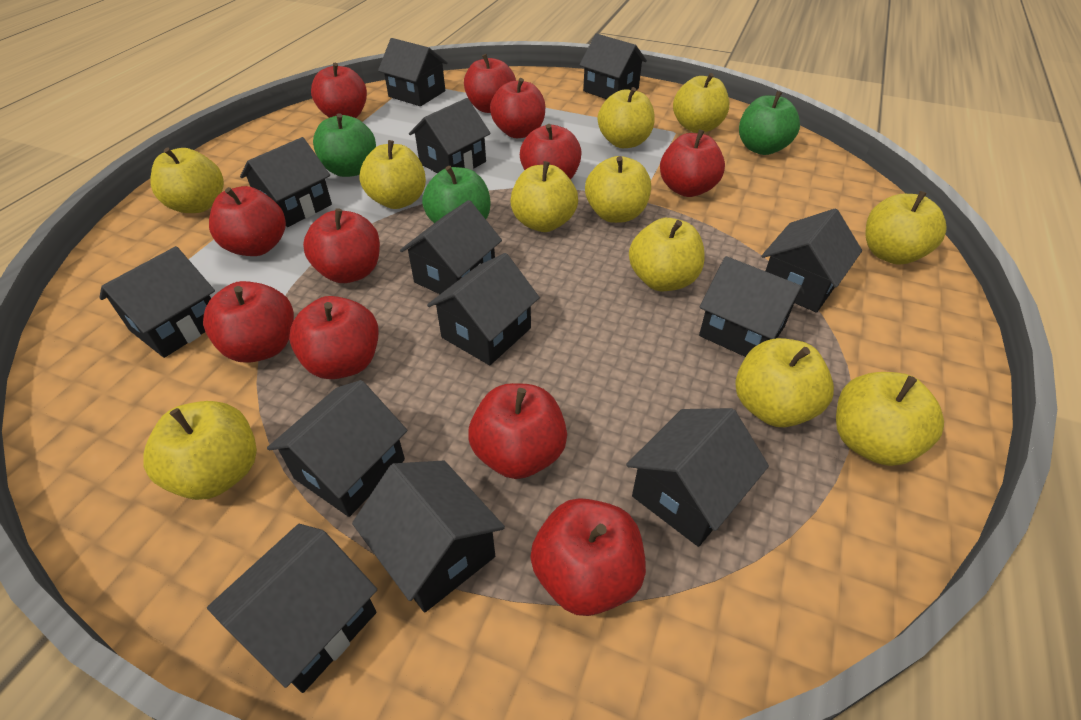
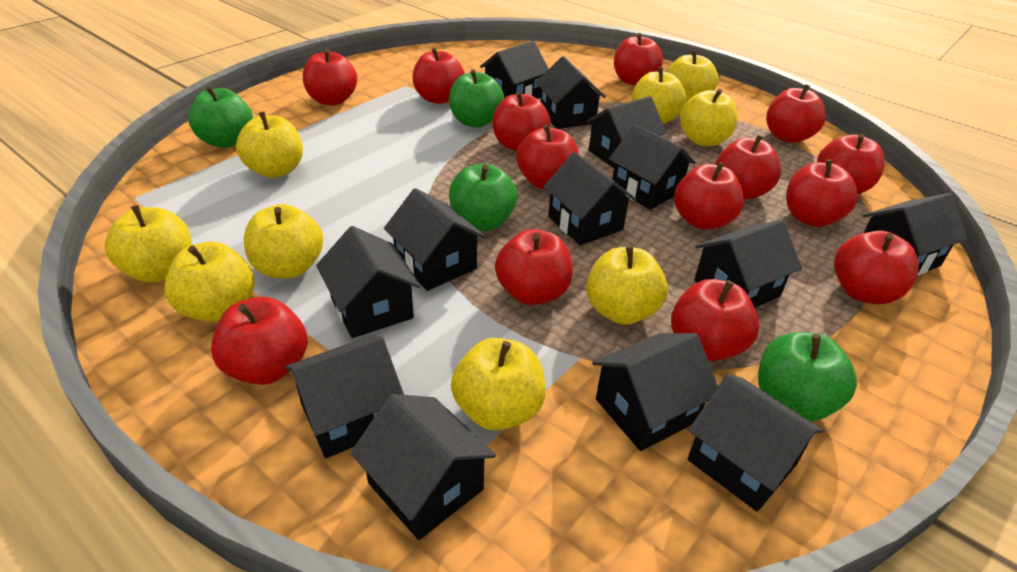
green apple: [313,113,376,177] [422,166,490,223] [739,91,800,155] = 3 -> [188,86,253,148] [449,70,504,127] [449,163,517,231] [758,332,857,421] = 4
red apple: [203,281,294,363] [209,186,286,256] [289,296,379,379] [303,208,380,283] [311,63,367,118] [464,54,516,113] [468,383,567,479] [490,78,545,138] [520,124,582,180] [530,498,646,616] [660,129,725,197] = 11 -> [211,297,308,385] [303,49,357,105] [413,48,465,104] [493,92,551,151] [495,229,573,305] [517,125,579,189] [614,33,663,86] [671,279,759,361] [674,162,744,230] [715,135,781,199] [766,84,826,143] [786,159,858,227] [817,134,885,194] [834,231,919,304] = 14
yellow apple: [143,401,257,500] [150,148,224,213] [359,140,426,209] [510,161,578,232] [585,156,651,223] [598,87,655,148] [629,218,705,291] [673,73,730,133] [736,338,834,427] [836,372,944,466] [865,191,946,265] = 11 -> [105,205,191,283] [164,242,255,322] [236,111,303,178] [244,204,323,278] [451,338,546,431] [586,246,668,325] [631,67,686,124] [668,50,718,102] [680,89,738,146] = 9

